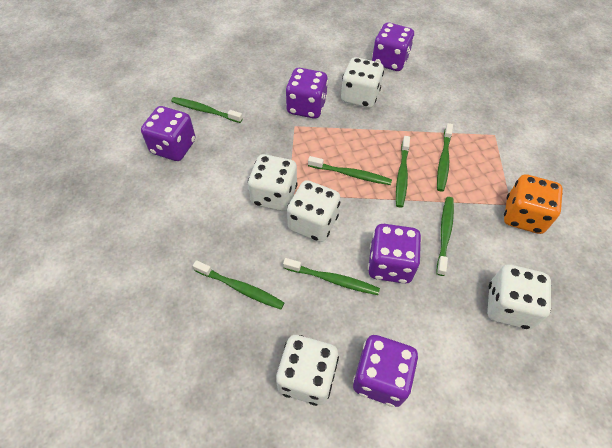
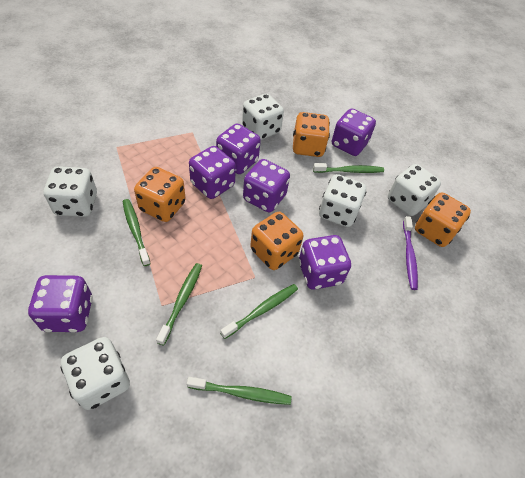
green toothbrush: [171,97,243,123] [193,260,284,310] [283,258,380,295] [308,156,392,185] [396,136,410,208] [437,123,453,192] [437,197,454,276] = 7 -> [123,199,151,266] [156,263,202,346] [187,377,292,405] [220,284,298,339] [313,163,384,173] = 5
orange dice: [504,174,563,234] = 1 -> [134,167,186,222] [250,212,303,270] [293,112,330,157] [415,192,471,247] = 4
purple dice: [141,106,196,161] [286,68,328,119] [353,335,418,407] [368,224,422,284] [372,22,414,71] = 5 -> [28,275,93,332] [189,146,236,199] [216,124,261,174] [243,159,290,212] [299,235,351,290] [332,108,376,156] = 6
purple toothbrush: none = 0 -> [403,216,418,290] = 1

